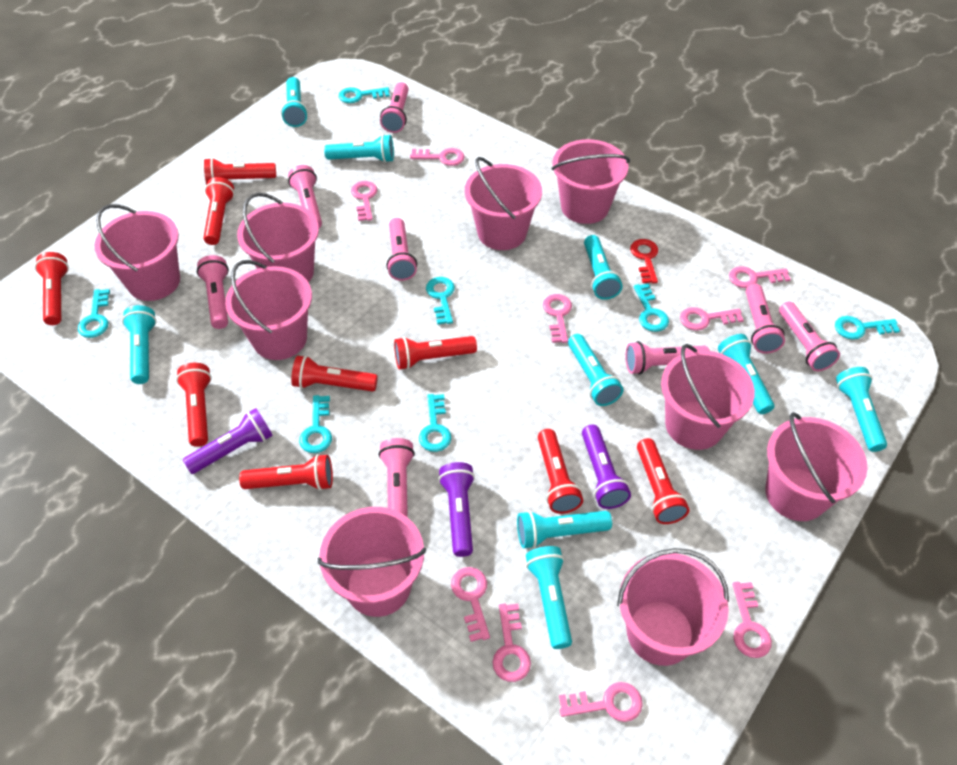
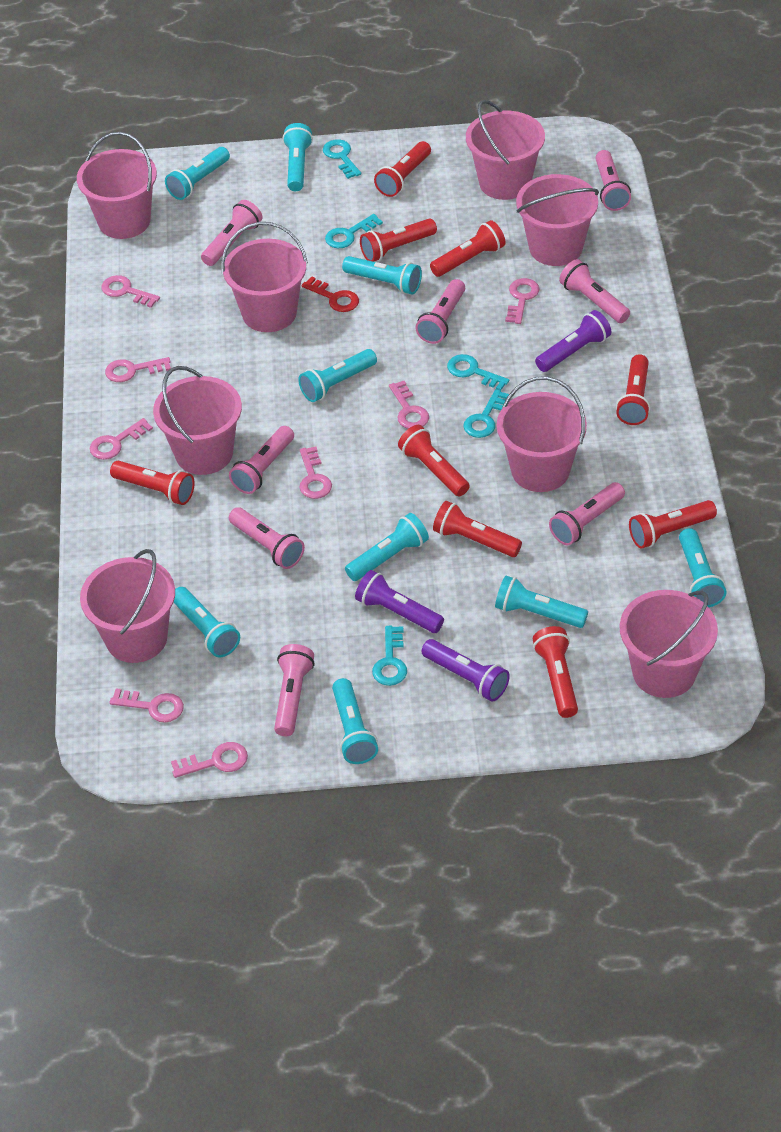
pink bucket: [94,204,180,301] [225,260,312,360] [237,193,319,283] [318,507,426,617] [465,157,542,250] [552,139,630,224] [617,548,729,666] [661,344,755,450] [765,412,868,521] = 9 -> [77,132,157,239] [80,549,175,663] [153,366,242,475] [221,222,308,332] [466,100,545,200] [497,376,587,492] [516,174,599,266] [620,590,718,698] = 8
pink key: [351,181,377,221] [410,148,465,166] [451,567,490,642] [493,603,531,682] [543,294,572,343] [559,682,643,722] [680,307,744,331] [729,266,791,288] [732,582,772,658] = 9 -> [90,418,153,460] [102,275,160,308] [105,357,171,382] [109,688,184,722] [171,742,248,778] [299,446,332,499] [389,381,429,429] [505,278,540,324] = 8
turquoise key: [78,289,110,338] [299,395,332,453] [339,87,390,103] [419,394,451,452] [426,277,455,325] [634,283,669,332] [835,316,900,340] = 7 -> [323,139,361,179] [325,214,383,248] [372,626,407,686] [447,354,509,391] [464,389,509,438] = 5

